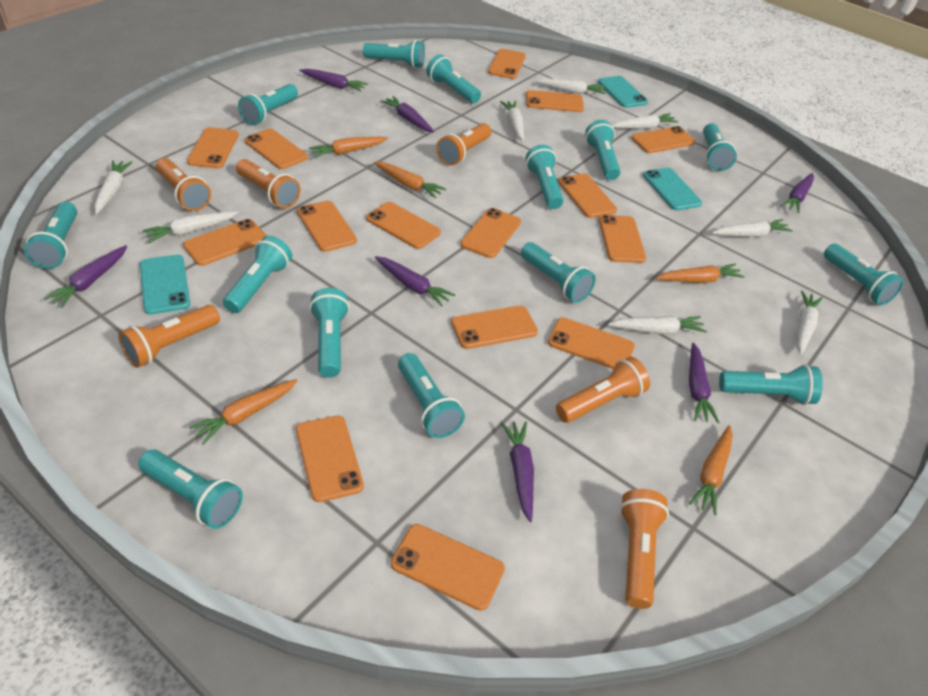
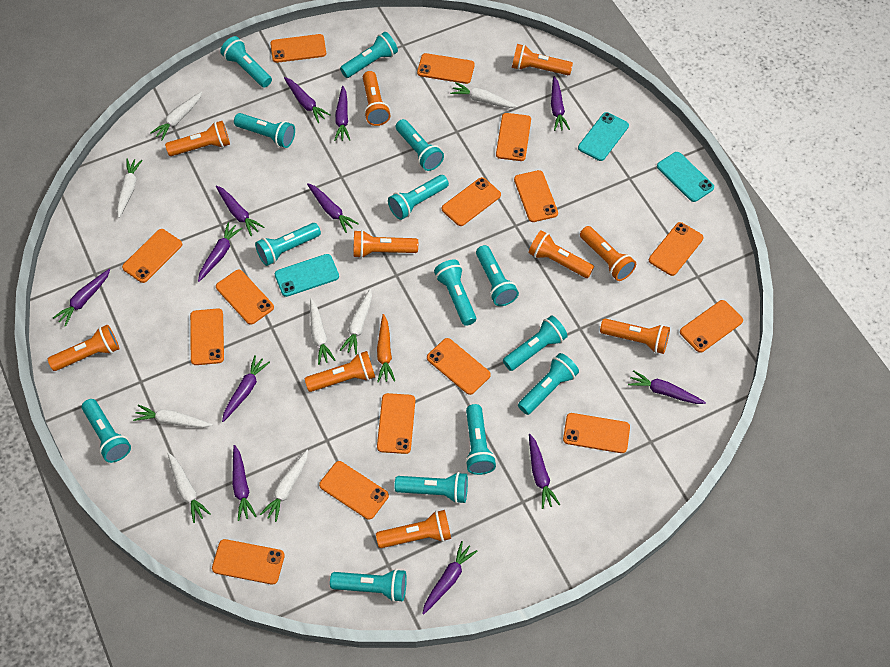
orange carrot: [189,379,298,445] [309,137,388,158] [373,161,446,198] [656,264,745,283] [689,425,733,515] = 5 -> [377,314,395,383] = 1
orange flashlight: [118,305,220,368] [156,158,211,211] [236,159,301,208] [436,123,491,166] [556,357,650,423] [620,489,669,609] = 6 -> [48,325,119,371] [165,121,230,156] [305,351,375,392] [354,230,418,258] [363,71,390,126] [376,510,451,548] [512,44,573,75] [528,230,594,278] [580,226,636,281] [600,319,670,354] = 10
purple carrot: [44,245,127,308] [299,69,368,92] [375,256,455,307] [380,96,434,133] [501,421,534,522] [689,343,720,423] [781,173,814,213] = 7 -> [53,269,111,327] [198,222,243,282] [216,185,264,236] [222,355,270,422] [232,445,257,521] [284,77,331,123] [307,183,359,233] [334,86,350,141] [422,541,477,615] [529,434,560,509] [551,76,570,131] [628,370,706,404] = 12

